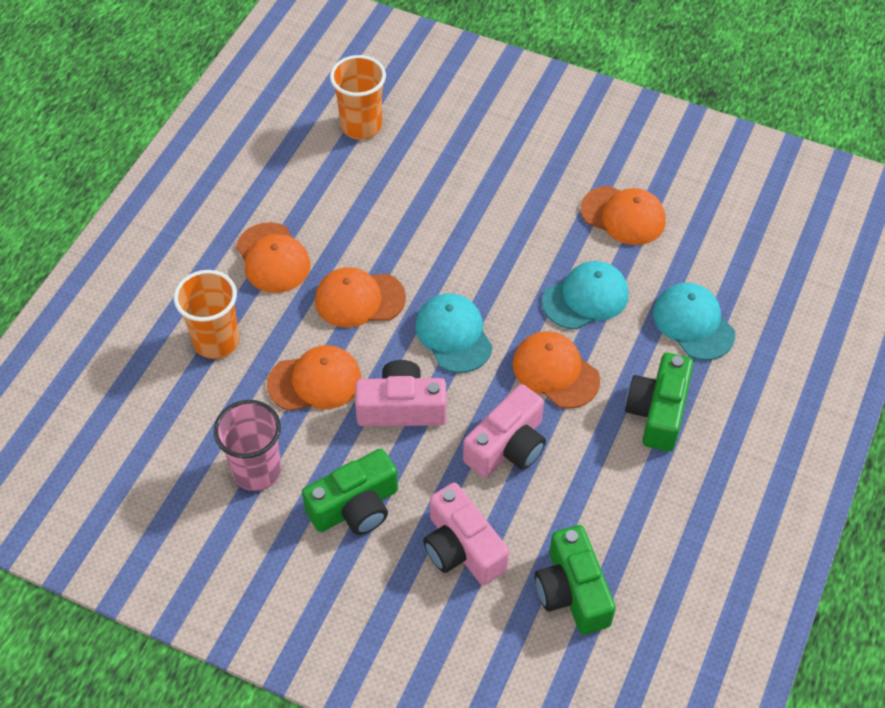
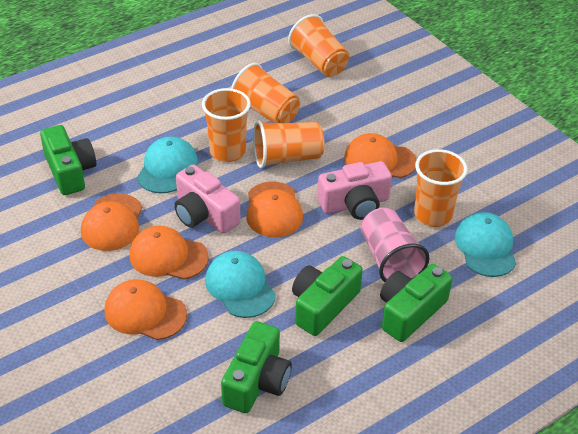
green camera: [302,449,398,535] [535,525,616,634] [625,353,693,452] = 3 -> [40,125,96,195] [221,321,292,413] [292,256,363,336] [380,264,453,342] = 4
orange cup: [174,270,239,359] [330,55,386,140] = 2 -> [202,88,251,162] [231,63,300,123] [253,121,325,168] [288,14,349,77] [414,149,468,227] = 5
pink camera: [355,360,447,426] [423,483,509,585] [463,384,546,477] = 3 -> [174,164,241,234] [317,161,392,220] = 2

